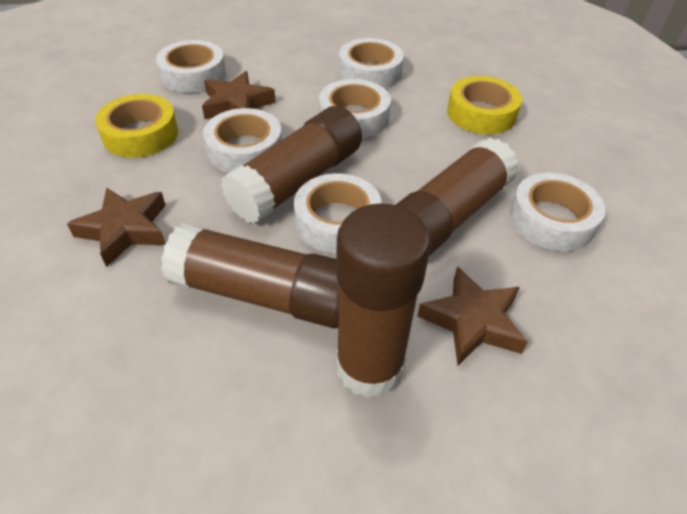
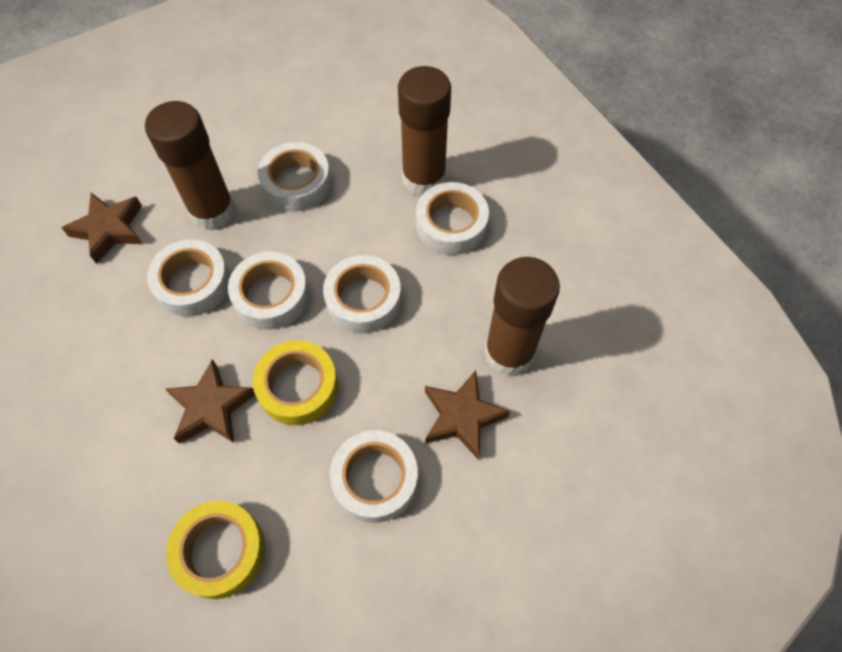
brown glue stick: [161,223,339,328] [221,106,362,224] [336,203,431,398] [396,137,519,256] = 4 -> [145,101,235,230] [398,66,451,196] [484,257,560,376] = 3

